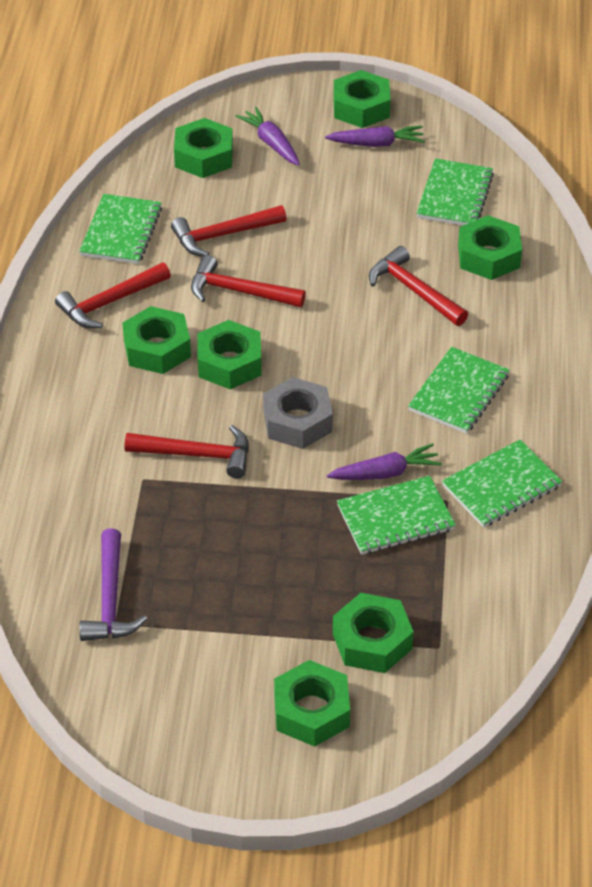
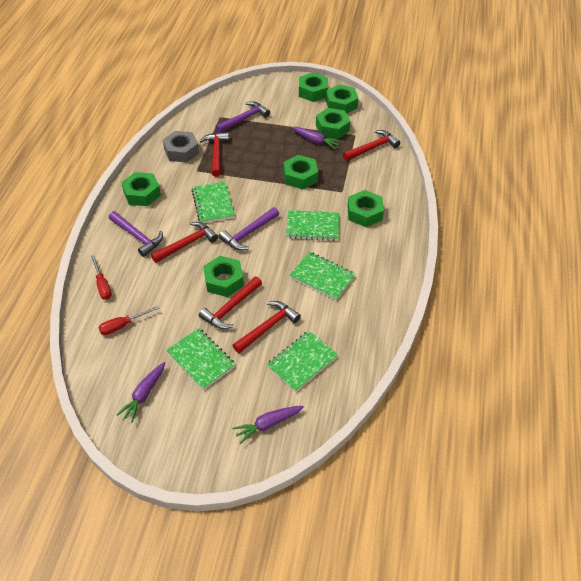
purple hammer: [79,528,147,641] = 1 -> [109,211,163,257] [215,101,270,133] [219,207,279,250] = 3
red screwdriver: none = 0 -> [91,255,112,300] [98,306,159,335] = 2

